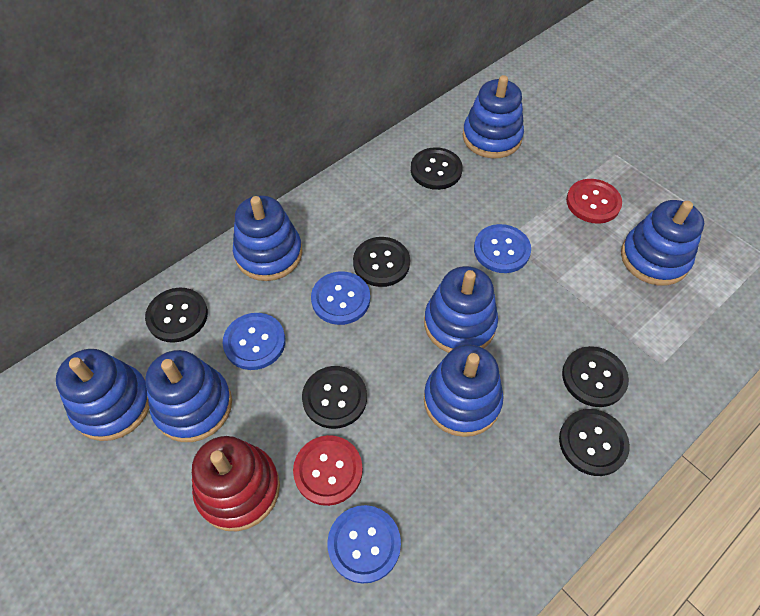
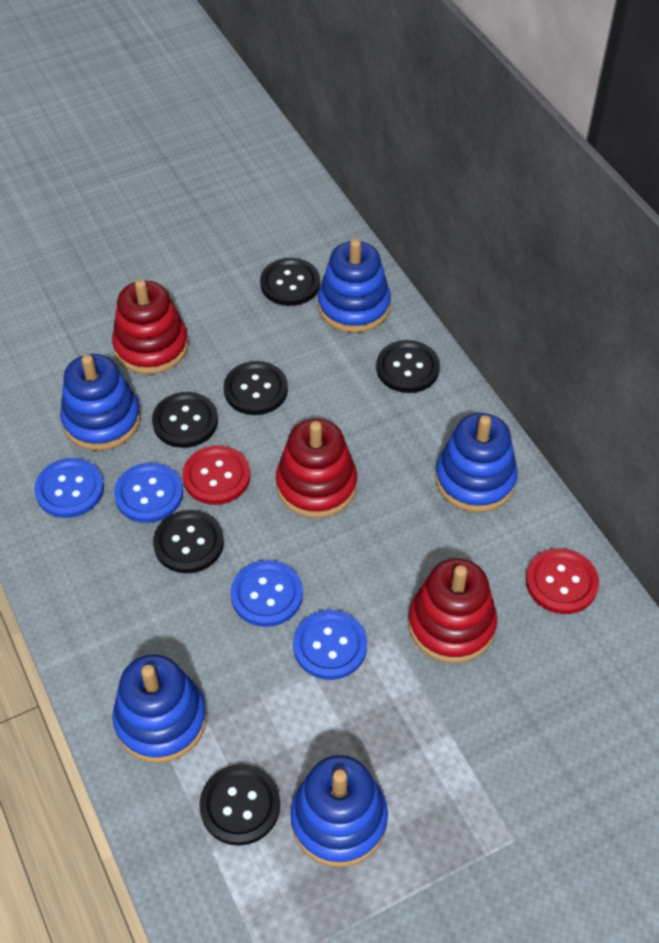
blue stacking toy: [56,349,149,441] [145,350,232,442] [233,196,302,281] [424,266,498,353] [424,345,503,437] [463,75,524,159] [621,200,704,286] = 7 -> [60,354,141,451] [112,655,207,763] [290,755,388,867] [318,239,391,333] [435,413,518,512] = 5
red stacking toy: [192,436,280,531] = 1 -> [112,280,188,374] [276,419,357,518] [408,558,497,663] = 3

